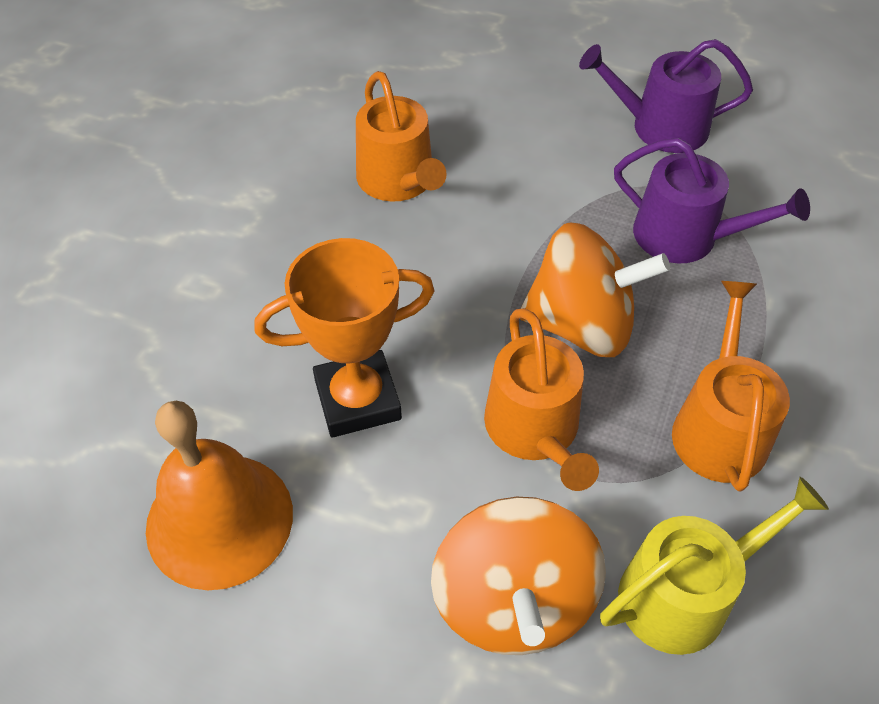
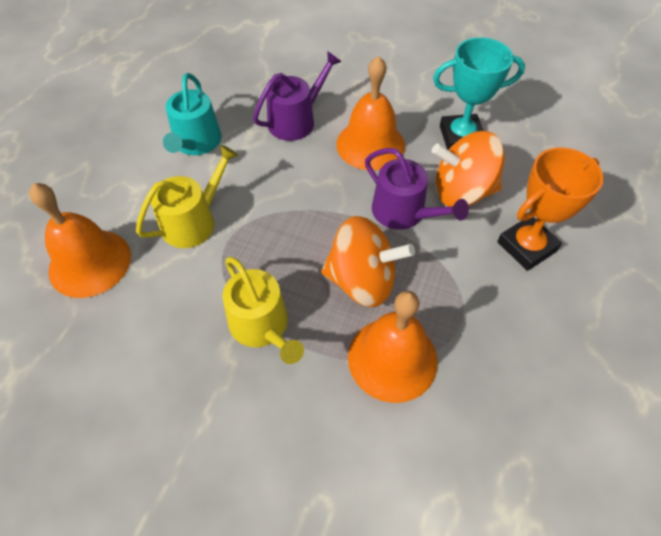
orange bell: [146,400,293,590] = 1 -> [29,183,131,298] [336,56,405,170] [348,291,438,403] = 3
orange watering can: [356,71,447,202] [484,308,599,491] [672,281,790,491] = 3 -> none = 0
turquoise trophy: none = 0 -> [433,37,525,150] = 1
turquoise watering can: none = 0 -> [163,73,222,155] = 1
yellow watering can: [600,477,829,655] = 1 -> [136,145,239,248] [222,257,304,364] = 2

